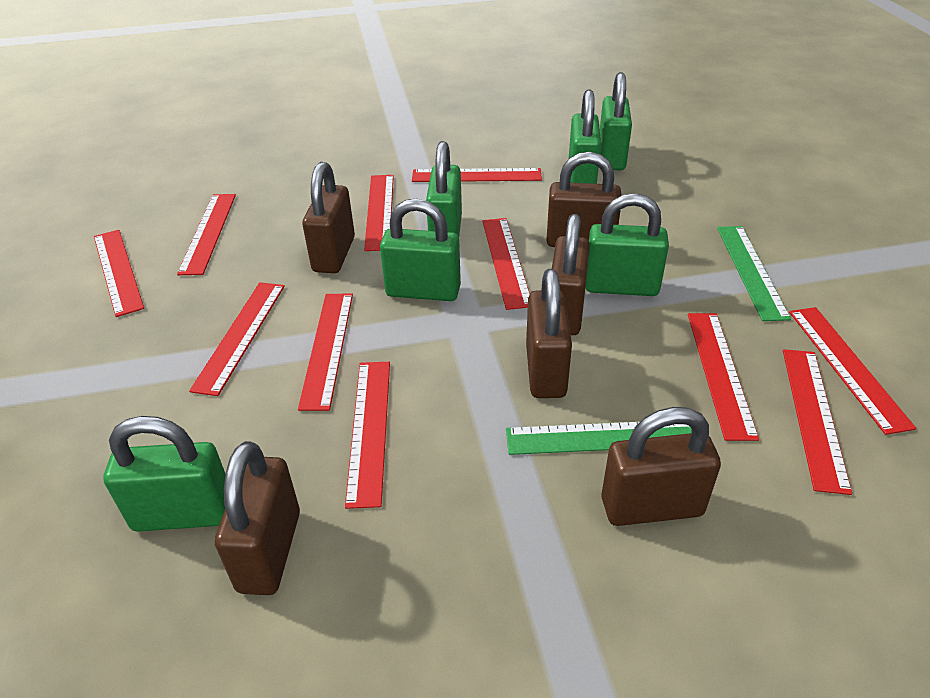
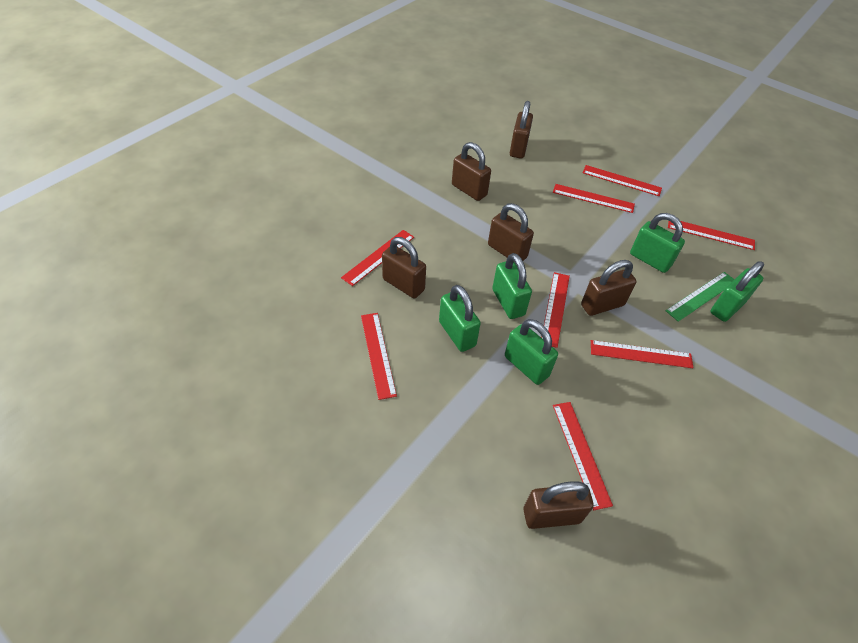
green padlock: [103,416,225,532] [380,199,461,301] [426,141,462,237] [569,90,601,184] [586,193,669,296] [600,72,632,170] = 6 -> [439,285,481,352] [492,253,532,319] [505,319,558,385] [630,213,685,273] [710,261,764,322] = 5
green ruler: [506,422,692,455] [717,226,791,321] = 2 -> [666,272,735,322] = 1
red ruler: [94,230,144,317] [177,194,236,275] [189,282,285,396] [298,294,353,411] [345,362,390,509] [364,175,394,251] [412,168,542,182] [482,218,530,310] [688,313,759,441] [783,349,852,495] [789,307,916,435] = 11 -> [341,230,414,286] [361,313,397,400] [541,272,570,348] [553,184,635,213] [553,402,613,510] [582,165,662,196] [591,340,693,368] [668,221,755,250] = 8

